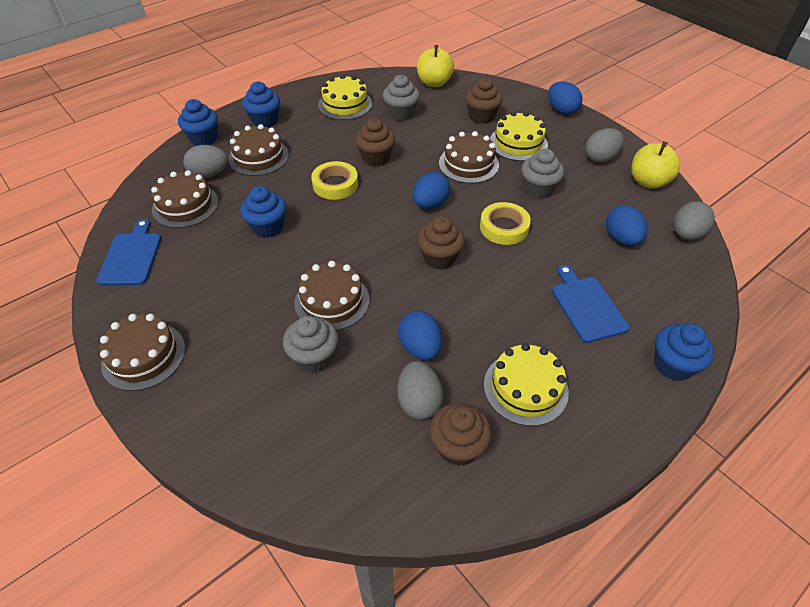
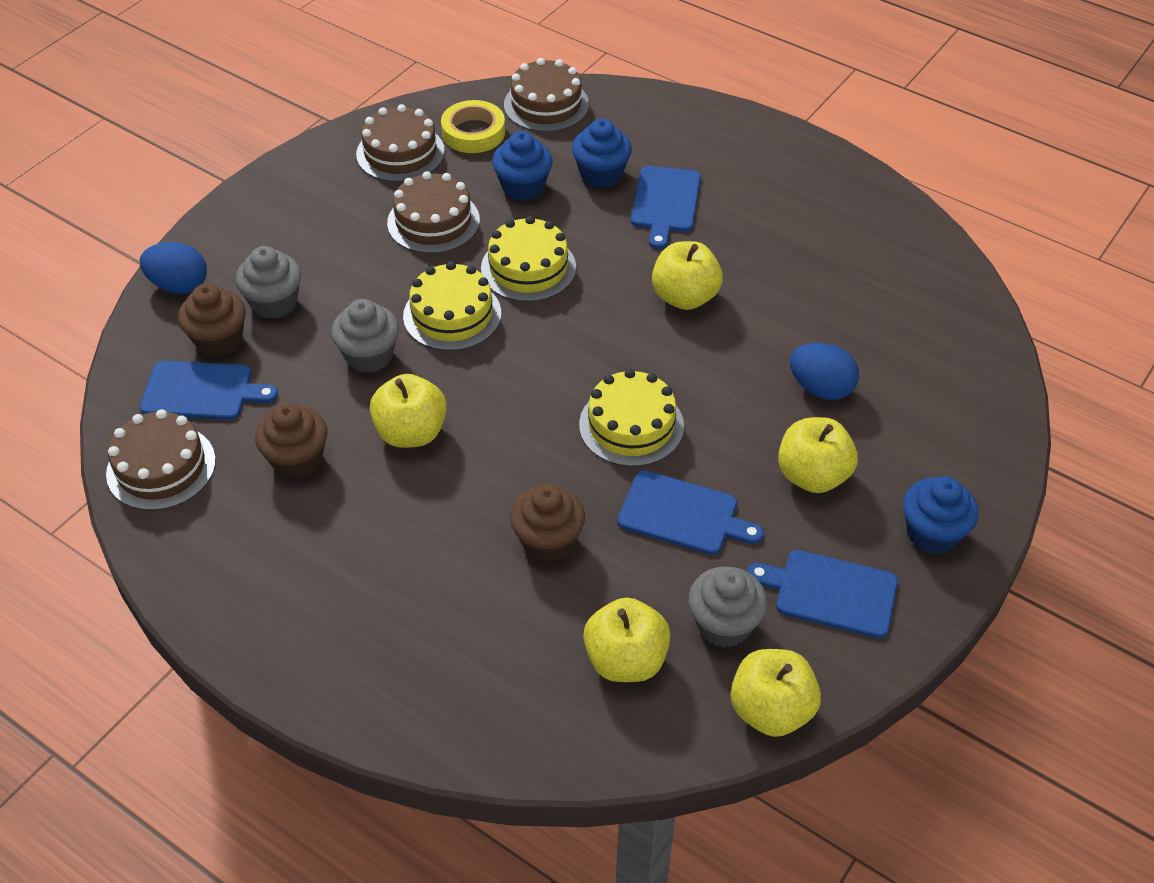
blue cupcake: [178,99,218,146] [240,186,286,238] [242,82,280,127] [654,323,714,381] = 4 -> [492,131,553,201] [572,118,632,188] [903,476,979,554] = 3
blue cutting board: [96,219,161,286] [552,265,629,343] = 2 -> [140,361,278,420] [617,470,764,555] [631,166,701,249] [747,550,898,638] = 4
blue egg: [398,311,442,360] [412,172,450,209] [548,81,582,115] [606,205,647,246] = 4 -> [140,242,207,294] [790,343,859,400] = 2
brown cake: [99,314,185,391] [151,170,218,228] [228,124,289,176] [294,261,370,331] [439,131,499,184] = 5 -> [106,409,216,511] [356,104,445,182] [387,171,480,254] [504,58,589,132] = 4
brown cupcake: [355,118,395,166] [417,216,465,270] [430,403,492,466] [465,78,503,124] = 4 -> [178,283,246,357] [255,403,328,479] [510,484,585,562] = 3
grey egg: [183,145,228,178] [397,361,443,420] [585,128,624,163] [673,201,715,240] = 4 -> none = 0
yellow apple: [417,45,454,87] [631,141,680,189] = 2 -> [370,374,447,448] [583,598,671,682] [652,241,723,310] [731,649,821,737] [778,417,858,493] = 5
yellow tape: [311,161,358,200] [480,202,531,245] = 2 -> [441,100,505,153] = 1

